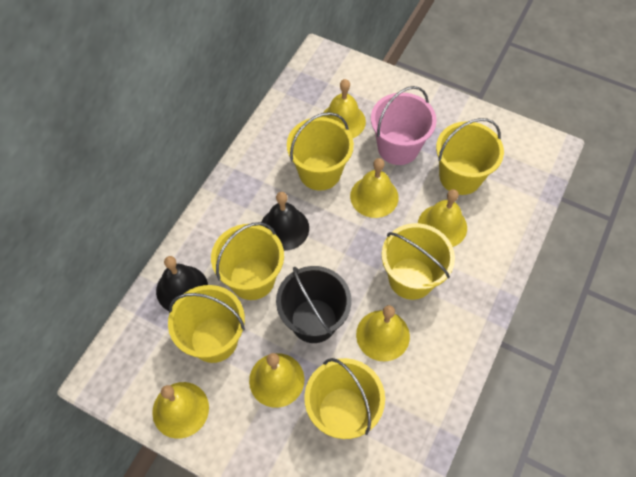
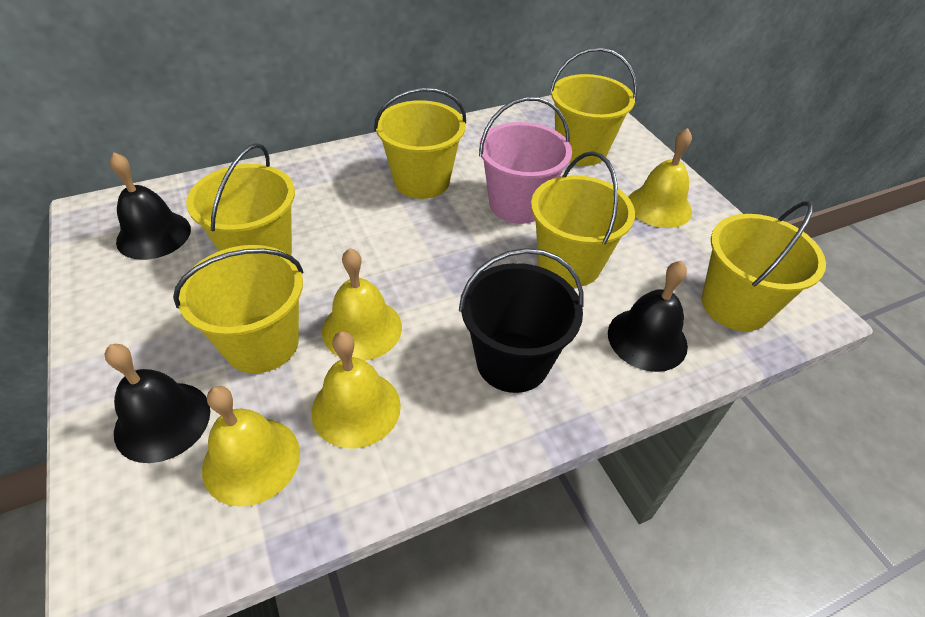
black bell: [156,256,208,311] [261,192,309,251] = 2 -> [104,344,210,463] [110,152,191,260] [608,261,688,372] = 3
yellow bell: [152,382,209,439] [249,353,305,408] [321,79,366,138] [350,158,399,218] [356,305,410,361] [418,189,467,247] = 6 -> [202,386,300,507] [311,331,401,449] [322,248,402,361] [628,128,692,228] = 4

